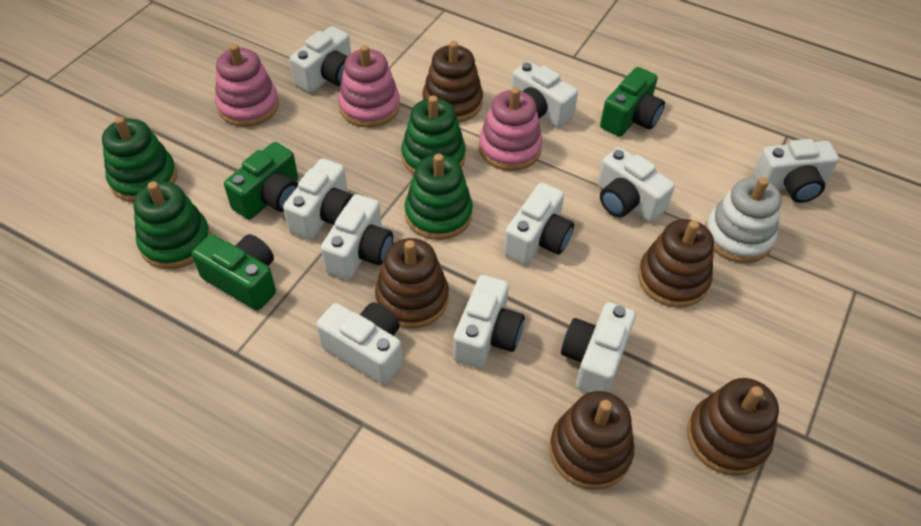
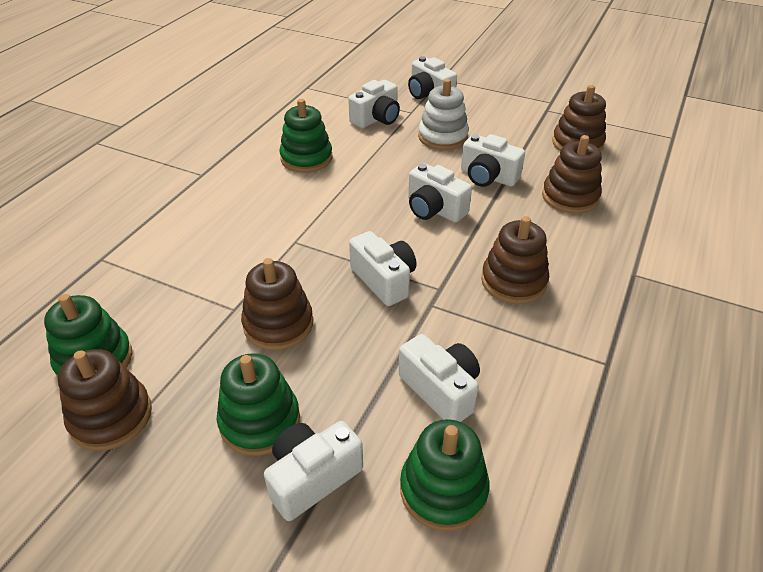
green camera: [192,234,276,311] [224,142,298,219] [600,67,665,137] = 3 -> none = 0
pink stacking toy: [215,44,279,127] [338,45,400,128] [479,87,543,171] = 3 -> none = 0
white camera: [283,158,353,240] [290,26,351,93] [316,302,403,385] [321,194,393,280] [453,275,525,368] [503,183,574,265] [511,61,578,128] [561,302,636,393] [598,147,675,222] [753,139,839,203] = 10 -> [264,421,363,521] [348,80,400,128] [349,231,417,306] [399,334,480,422] [408,56,457,99] [408,163,472,223] [461,134,525,187] = 7

